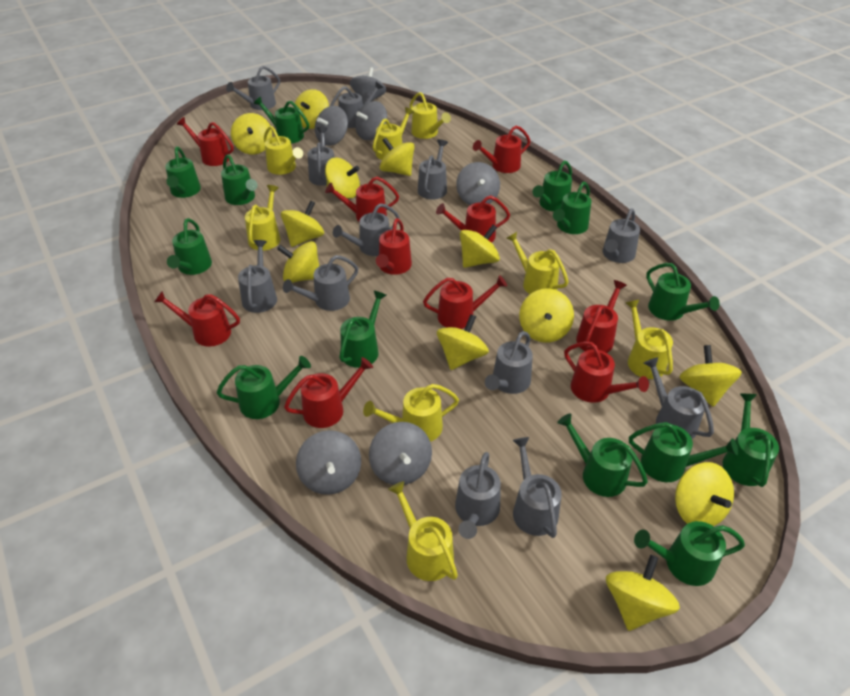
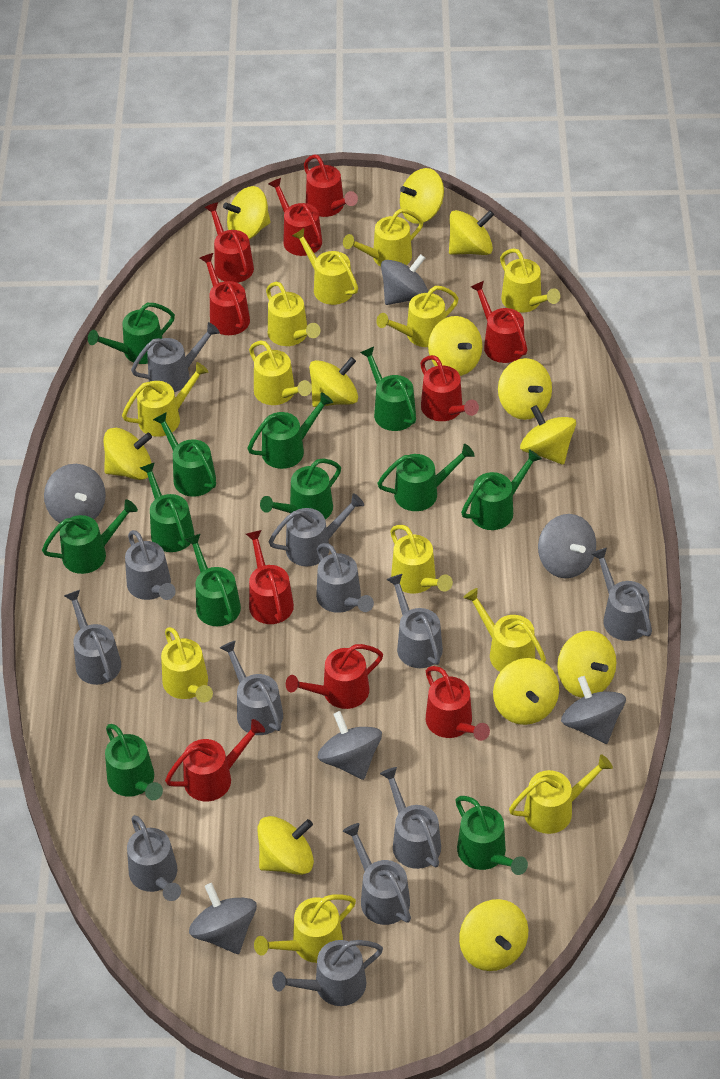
green watering can: [165,147,201,198] [167,218,212,275] [217,356,311,419] [221,154,258,205] [254,97,309,143] [339,291,386,368] [532,161,572,212] [553,182,591,234] [557,413,648,497] [629,422,739,482] [634,521,745,586] [646,263,720,321] [723,393,779,487] = 13 -> [42,499,138,574] [88,303,175,364] [105,724,163,800] [140,462,194,552] [153,412,216,497] [185,534,241,626] [247,392,333,469] [260,459,341,520] [360,347,416,431] [377,444,475,511] [456,796,528,875] [461,449,542,530] = 12
yellow watering can: [245,185,280,251] [264,126,303,175] [363,384,459,442] [372,107,414,160] [388,481,458,581] [410,92,451,139] [506,232,569,294] [626,299,673,379] = 8 -> [122,362,209,437] [161,627,213,703] [249,340,312,405] [254,894,356,963] [266,282,320,346] [292,228,358,305] [343,209,423,266] [376,286,459,347] [390,525,453,593] [463,588,546,672] [500,248,560,313] [509,754,613,834] = 12

